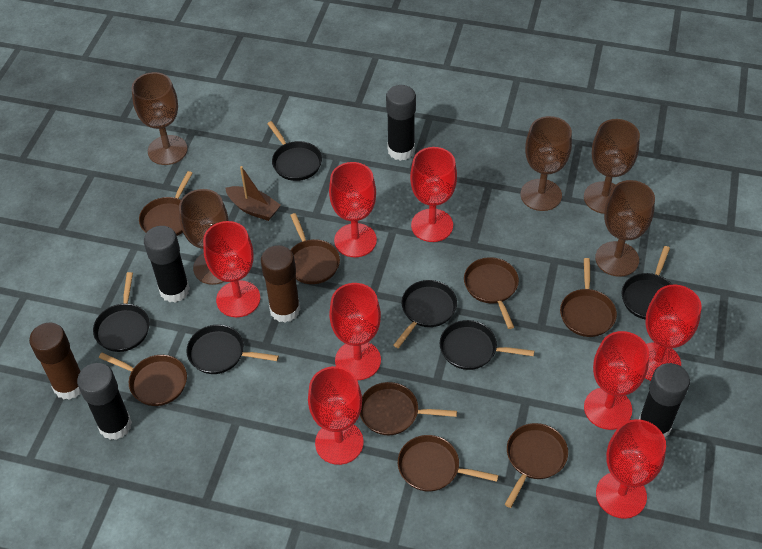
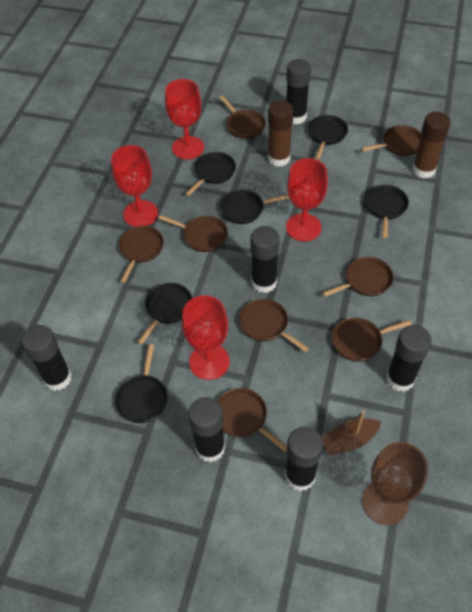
black glue stick: [77,363,132,440] [144,226,190,302] [386,85,416,161] [639,363,690,438] = 4 -> [22,325,72,391] [188,397,225,462] [250,226,279,293] [285,427,323,491] [286,59,311,124] [386,325,432,392] = 6
brown goblet: [132,72,188,165] [179,189,229,285] [520,116,572,211] [584,119,640,214] [595,180,655,277] = 5 -> [362,442,428,525] = 1
red goblet: [203,221,260,317] [308,366,364,465] [329,162,377,257] [329,283,381,380] [410,147,457,242] [584,331,649,430] [596,419,666,519] [645,285,701,381] = 8 -> [111,145,158,227] [165,79,204,159] [182,295,230,380] [286,158,328,241] = 4

